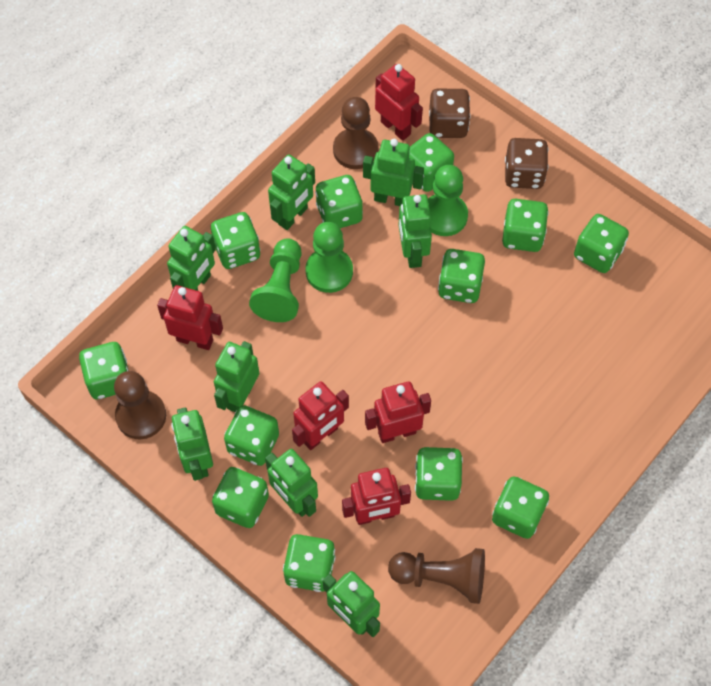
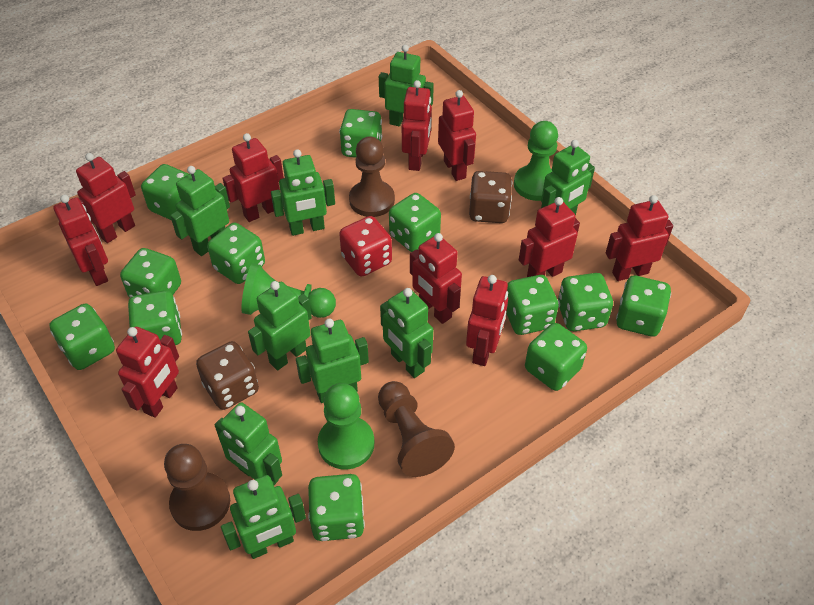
green robot: [167,226,216,291] [171,407,213,481] [214,341,259,412] [265,449,318,517] [268,154,315,230] [323,571,380,637] [363,139,424,206] [398,194,432,268] = 8 -> [170,166,230,256] [215,402,282,485] [221,475,306,559] [248,281,312,370] [271,149,335,236] [296,319,369,403] [379,45,434,126] [380,288,433,378] [541,140,595,215] = 9
red dice: none = 0 -> [339,216,392,277] = 1
red robot: [157,285,223,350] [292,381,349,450] [342,468,411,525] [365,381,431,443] [375,64,423,141] = 5 -> [54,195,108,286] [76,153,136,243] [116,327,179,418] [222,133,284,222] [402,80,432,171] [410,233,462,324] [438,90,476,181] [466,275,508,366] [519,197,580,277] [606,195,673,281] = 10

